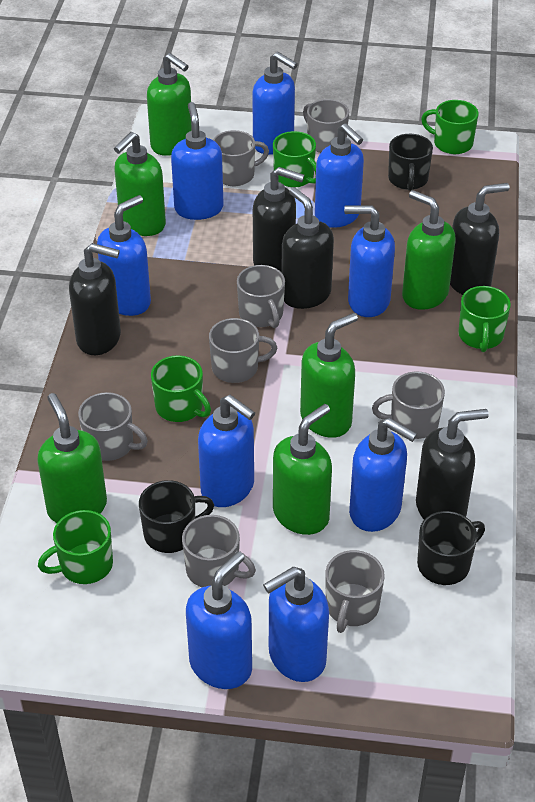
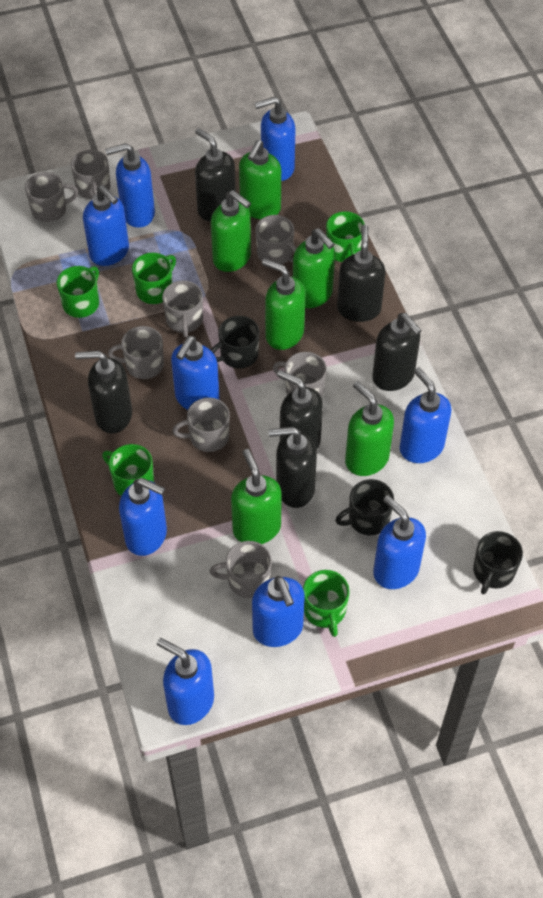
black soap dispenser: [69,243,121,355] [253,167,304,272] [281,187,334,309] [416,409,489,520] [450,183,510,295] = 5 -> [75,351,132,434] [195,128,236,221] [268,427,317,508] [277,370,323,450] [337,225,386,322] [372,313,422,391] = 6

